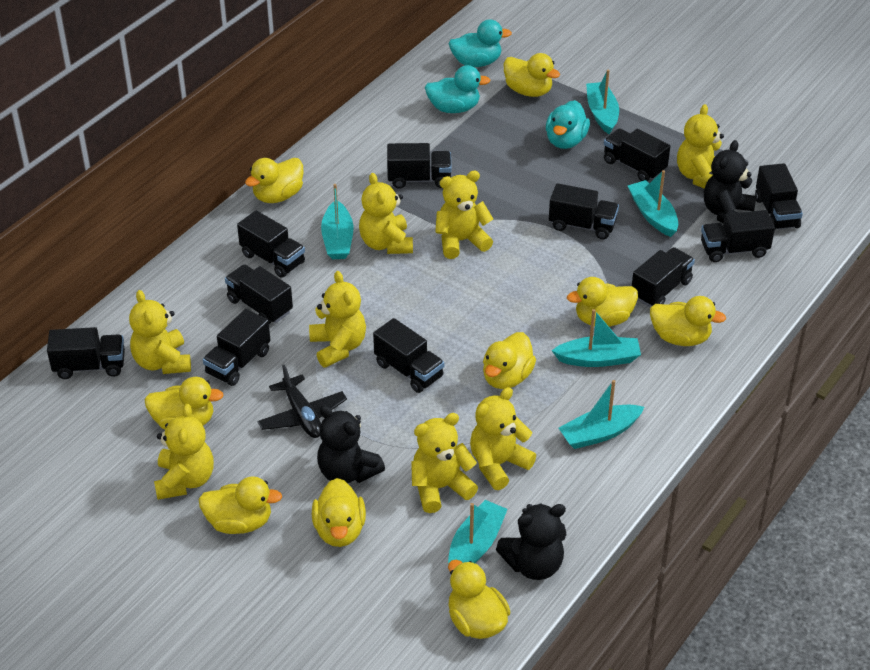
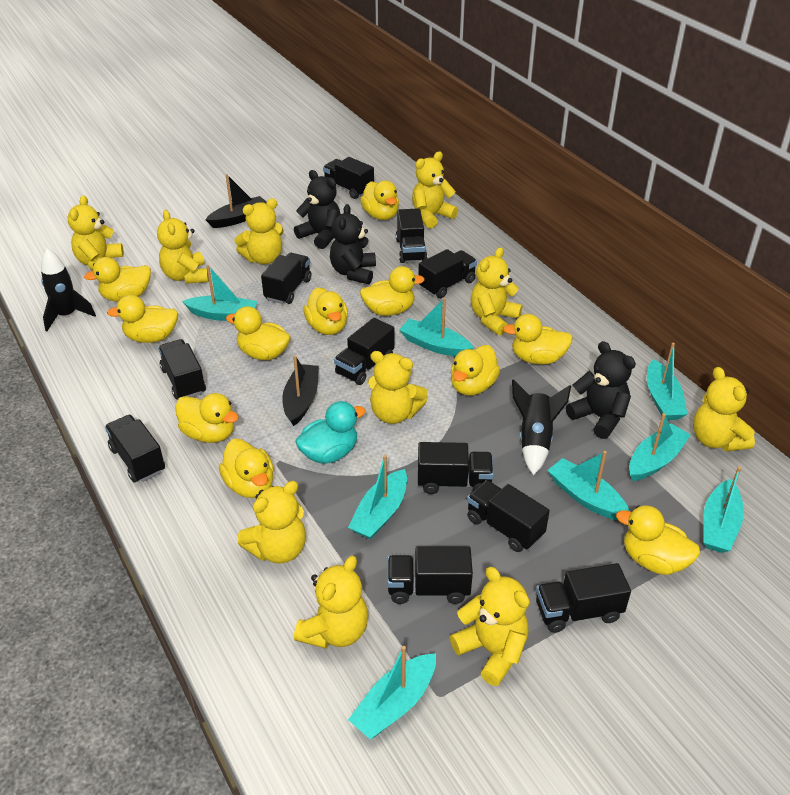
black boat: none = 0 -> [205,174,266,228] [282,355,319,426] = 2
black plane: [257,365,347,438] = 1 -> none = 0
black rocket: none = 0 -> [41,249,96,331] [512,379,571,475] = 2
turquoise boat: [321,184,353,259] [448,500,508,563] [552,309,641,367] [559,380,644,449] [586,69,619,134] [628,170,678,237] = 6 -> [182,265,258,321] [348,455,407,539] [348,646,436,739] [399,298,474,356] [547,451,629,520] [629,413,691,481] [647,343,688,420] [703,466,744,553] = 8
turquoise duck: [425,65,490,113] [449,19,512,67] [546,100,590,149] = 3 -> [295,401,366,464] = 1
yellow duck: [145,377,224,430] [198,476,282,534] [245,158,304,203] [312,478,366,547] [448,560,510,639] [483,332,536,389] [503,53,560,97] [567,277,638,327] [650,296,726,346] = 9 -> [84,257,151,302] [107,295,178,343] [175,393,239,443] [219,439,274,498] [226,306,291,360] [303,287,348,335] [360,181,399,220] [360,266,425,316] [451,345,500,396] [503,314,573,365] [616,505,700,575] = 11
yellow teddy bear: [129,290,191,374] [154,404,214,500] [309,271,366,368] [359,173,413,254] [411,413,478,513] [435,171,493,259] [470,387,536,490] [677,104,724,189] = 8 -> [68,195,124,270] [157,210,209,284] [234,198,284,264] [238,481,306,564] [294,556,368,649] [368,351,428,424] [412,151,458,229] [450,567,530,686] [471,247,522,335] [693,367,755,452] = 10

